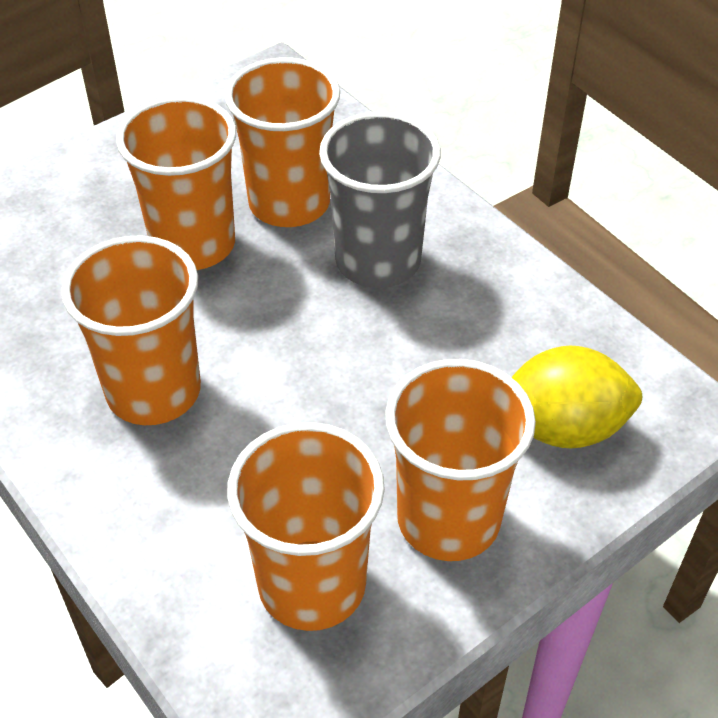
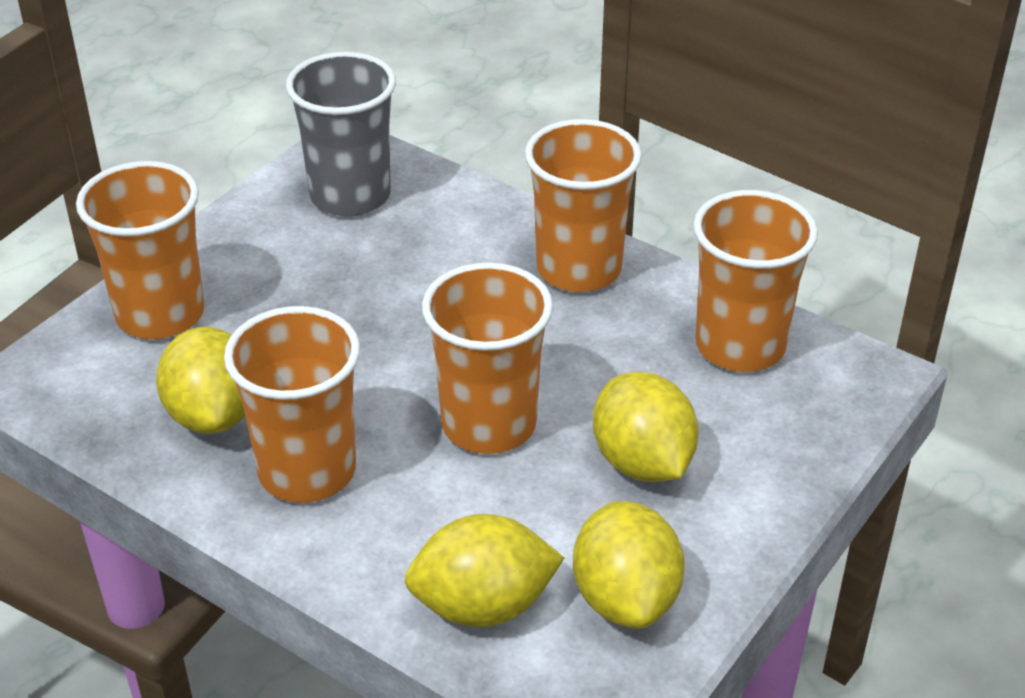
yellow lemon: [512,346,643,448] = 1 -> [156,327,245,434] [405,514,564,627] [573,501,685,629] [593,372,699,482] = 4

